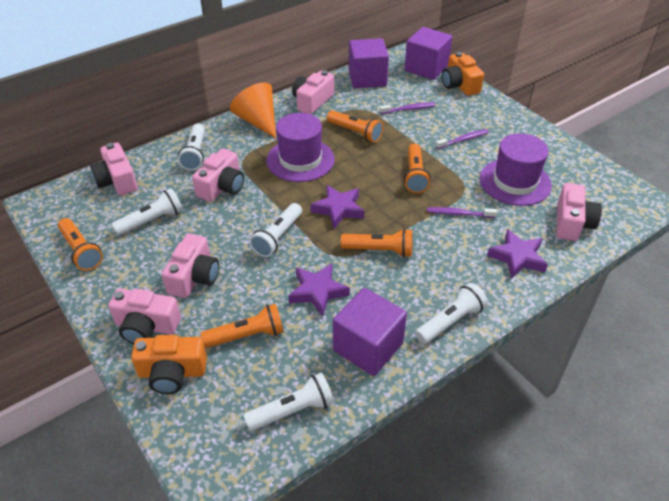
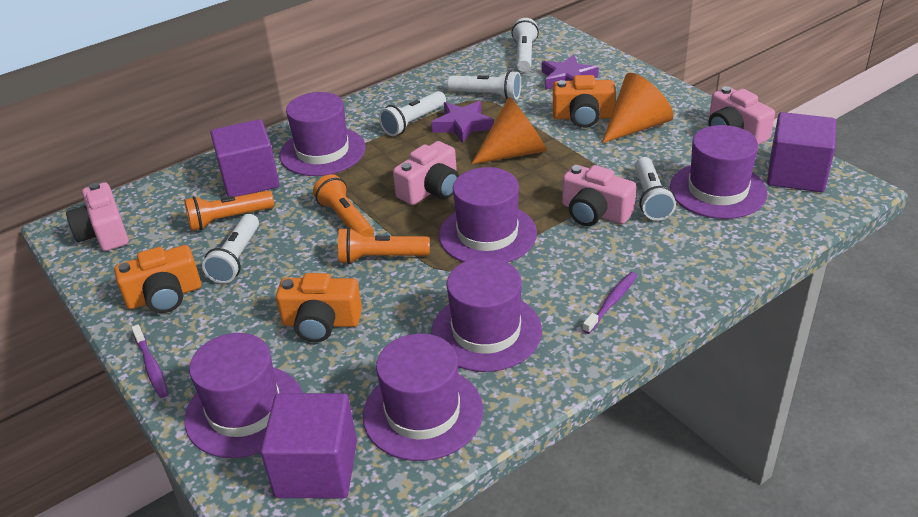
orange camera: [131,335,207,394] [442,52,484,96] = 2 -> [114,245,201,313] [276,273,362,342] [553,75,616,128] = 3
orange cone: [230,82,276,138] = 1 -> [472,97,547,164] [602,73,673,143] = 2
orange flashlight: [58,218,103,271] [200,304,284,348] [327,110,384,143] [341,228,413,257] [404,144,431,193] = 5 -> [184,190,274,231] [313,174,374,236] [338,227,430,264] = 3
pink camera: [90,143,138,195] [108,288,181,344] [162,234,219,298] [192,148,244,202] [292,70,334,114] [556,183,602,241] = 6 -> [66,182,129,251] [393,141,459,205] [562,165,636,226] [709,86,775,145] = 4
purple hat: [266,113,335,182] [480,133,552,206] = 2 -> [184,333,303,458] [280,92,366,176] [363,334,483,461] [431,258,542,372] [439,167,537,262] [670,125,768,219] = 6
purple star: [288,263,350,316] [310,185,364,228] [487,229,548,279] = 3 -> [431,101,493,143] [542,54,599,90] = 2
purple toothbrush: [380,103,436,114] [427,207,497,218] [436,129,489,149] = 3 -> [131,324,168,398] [583,272,637,334] = 2

